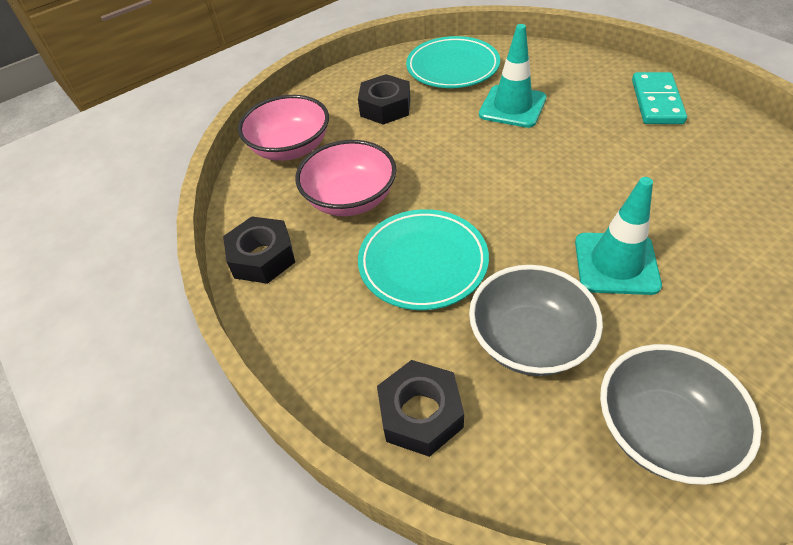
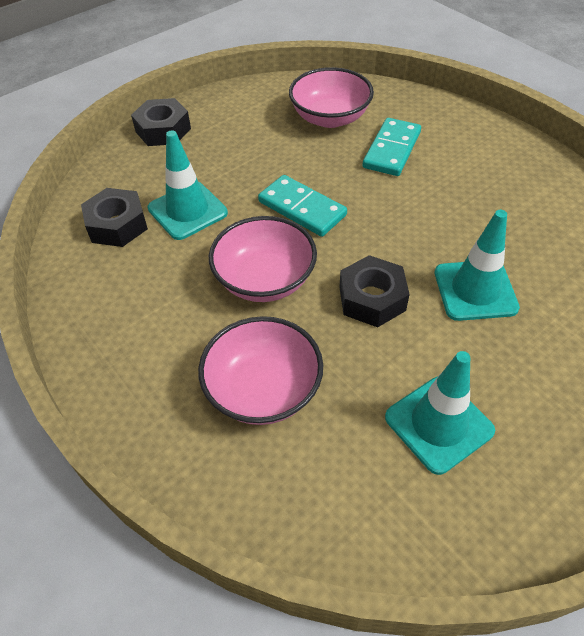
grey bowl: [469,265,603,376] [600,344,762,485] = 2 -> none = 0
pink bowl: [238,95,329,161] [295,140,396,216] = 2 -> [198,316,323,425] [209,216,317,302] [289,67,374,128] = 3
turquoise domino: [632,72,687,124] = 1 -> [258,175,347,237] [362,118,421,176] = 2
turquoise plate: [358,209,489,310] [406,36,500,88] = 2 -> none = 0
turquoise traffic cone: [479,24,547,128] [575,177,662,295] = 2 -> [148,130,228,240] [385,351,495,475] [435,210,520,321] = 3

